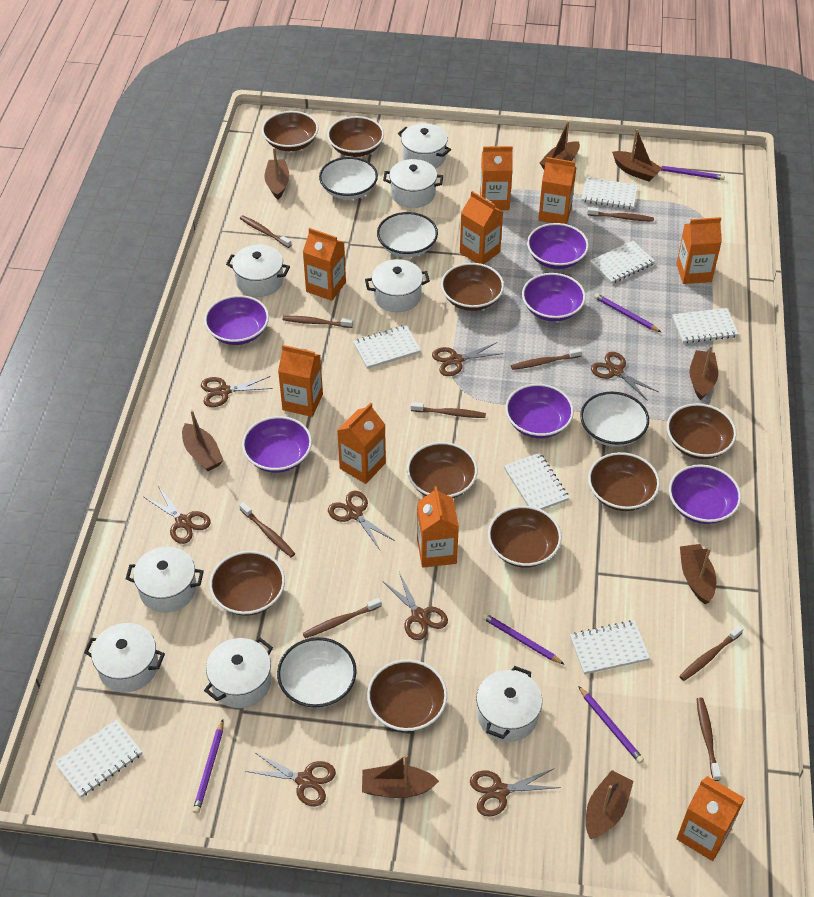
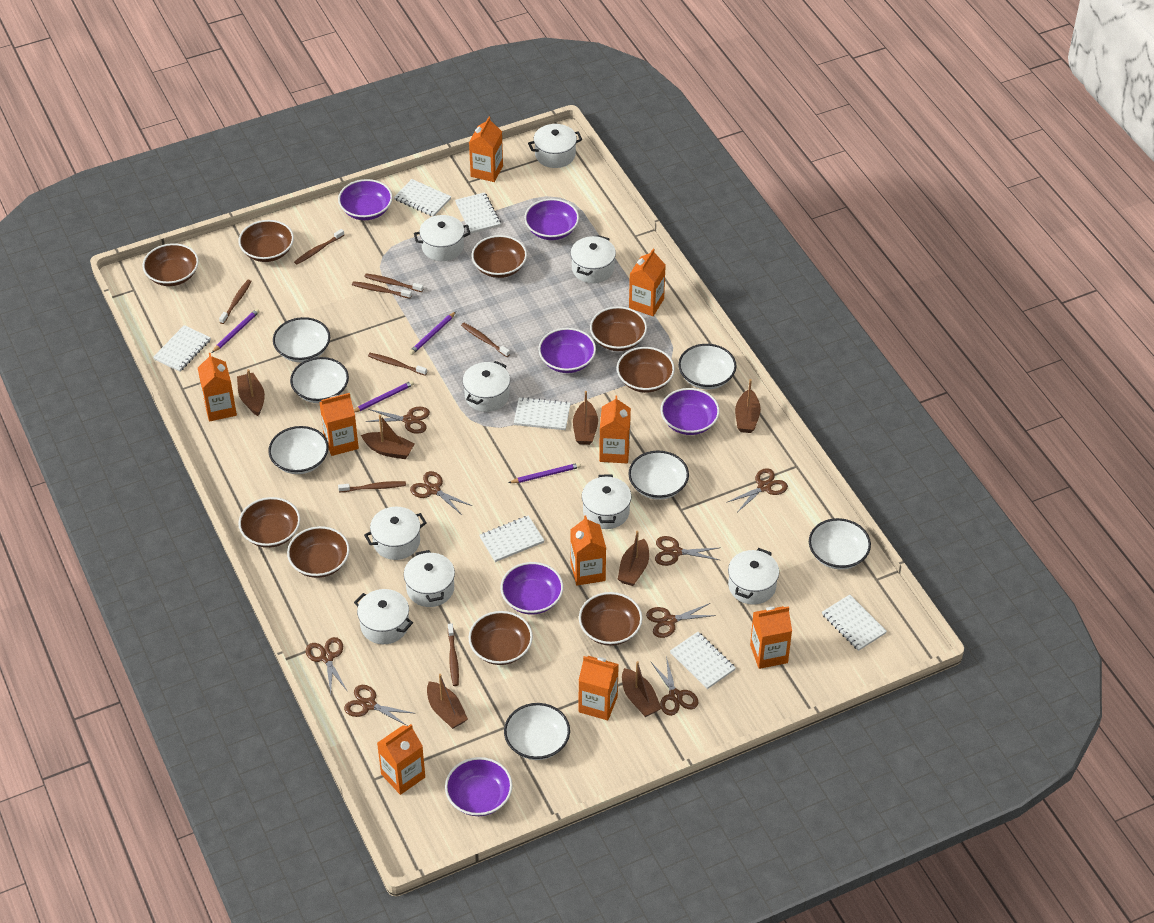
brown boat: [182,410,224,471] [264,148,290,199] [362,754,439,798] [540,121,580,169] [586,770,634,839] [612,129,662,182] [680,544,716,604] [689,346,718,400] = 8 -> [237,369,265,416] [361,415,415,459] [427,674,468,729] [573,391,598,445] [618,531,649,586] [622,661,662,717] [735,379,761,433] = 7
brown toothbrush: [239,502,295,557] [240,215,291,248] [283,316,353,328] [303,598,382,638] [411,402,486,418] [511,348,582,370] [587,207,654,222] [679,625,743,681] [697,698,721,781] = 9 -> [219,280,252,324] [294,229,344,265] [338,481,406,492] [352,281,412,299] [364,274,424,292] [368,353,427,376] [448,623,459,686] [461,323,510,357] = 8
purple pencil: [193,719,224,814] [482,613,565,665] [578,686,644,764] [594,293,661,332] [660,166,725,180] = 5 -> [212,309,260,353] [354,381,414,413] [409,312,456,355] [509,463,581,483] = 4
white bowl: [277,637,357,708] [319,157,378,200] [377,212,438,258] [580,392,649,447] = 4 -> [269,426,329,474] [273,317,330,362] [290,357,349,403] [504,703,570,760] [628,451,689,500] [678,344,737,389] [809,518,871,569] = 7
white pot: [84,623,165,692] [126,547,204,613] [204,638,273,708] [226,245,290,297] [365,259,430,312] [383,159,443,208] [398,123,451,168] [476,666,542,742] = 8 -> [354,589,413,644] [364,507,426,560] [404,550,455,607] [414,215,470,261] [463,361,510,412] [528,124,582,168] [571,235,616,283] [582,475,631,529] [728,548,779,605] = 9

